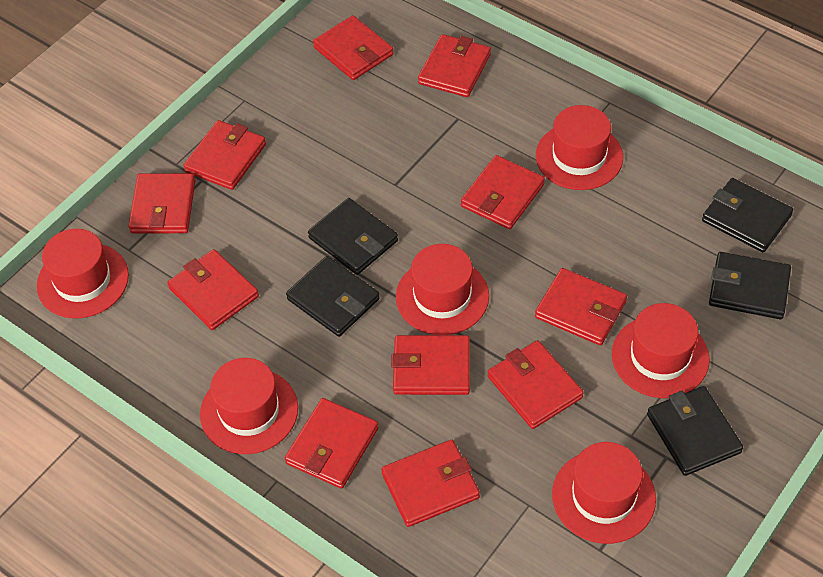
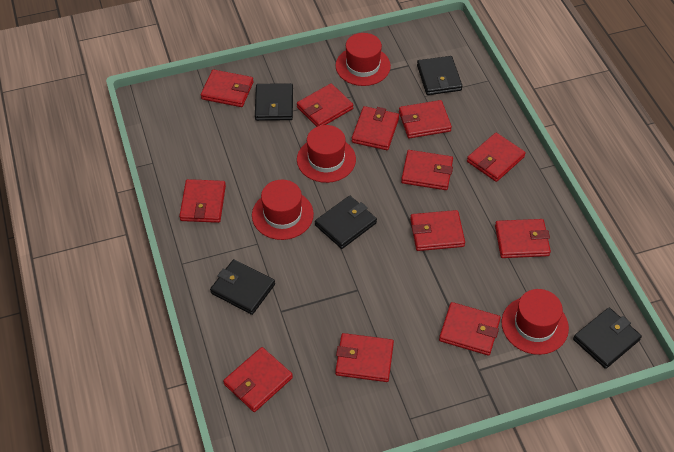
red hat: [37,229,129,318] [200,358,298,454] [396,244,489,335] [536,105,623,190] [552,442,656,544] [612,303,710,398] = 6 -> [252,180,314,240] [297,125,356,183] [335,33,391,86] [501,289,569,355] = 4
red wallet: [128,173,195,233] [167,249,259,330] [184,120,266,190] [285,398,379,489] [313,15,393,80] [381,440,480,527] [391,335,470,395] [418,34,491,97] [461,155,545,229] [488,340,584,429] [535,268,627,345] = 11 -> [179,179,226,223] [201,69,254,107] [223,347,293,412] [297,83,353,127] [335,333,394,382] [352,106,399,150] [399,100,452,139] [401,150,453,190] [410,210,465,251] [439,302,501,356] [467,133,526,182] [495,219,551,258] = 12

